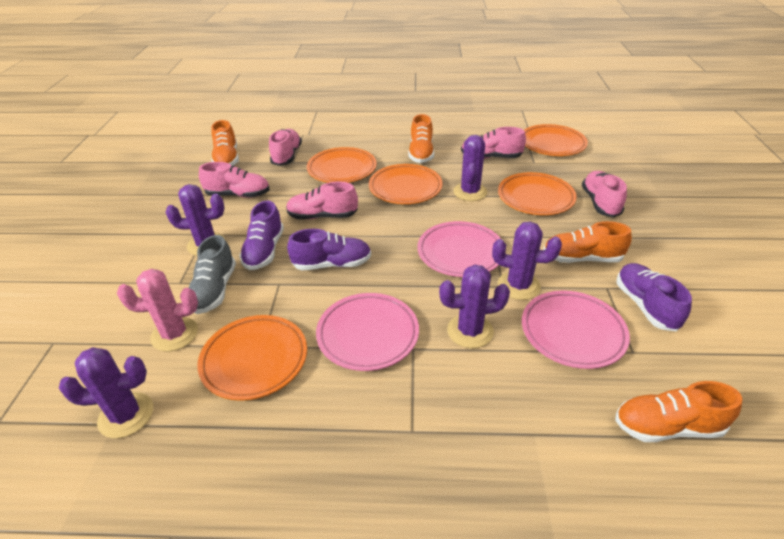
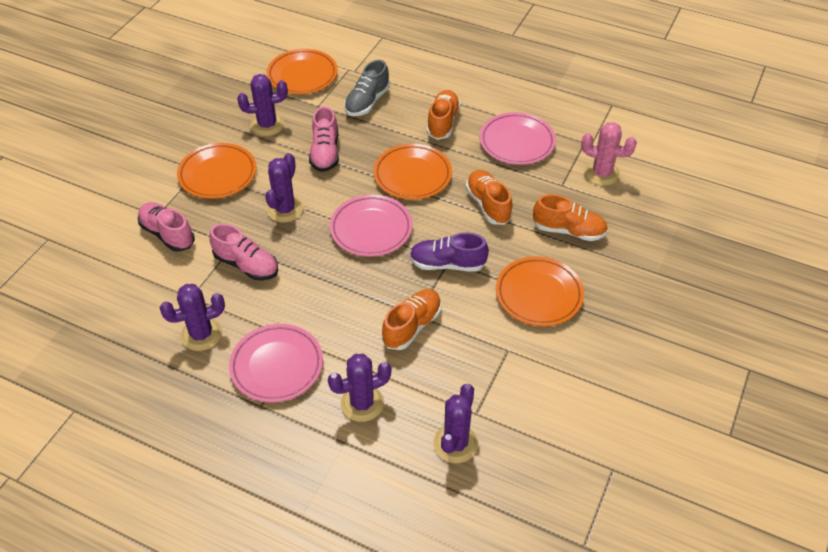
orange plate: [197,315,307,401] [307,147,377,183] [369,164,443,204] [498,172,577,215] [524,124,588,156] = 5 -> [177,143,256,199] [266,49,338,94] [373,144,452,200] [496,257,584,326] = 4
pink shoe: [199,162,270,198] [269,129,302,166] [286,182,358,219] [461,127,526,159] [582,171,627,217] = 5 -> [138,202,195,252] [209,223,278,280] [309,106,339,172] = 3
purple shoe: [239,201,284,270] [287,229,371,270] [616,263,692,331] = 3 -> [410,232,489,272] = 1

